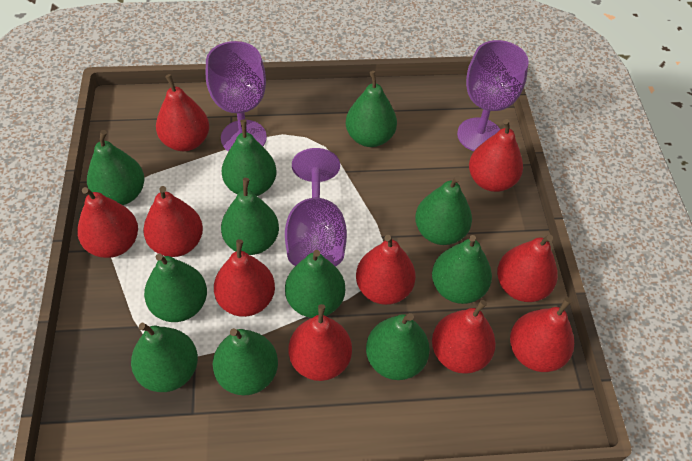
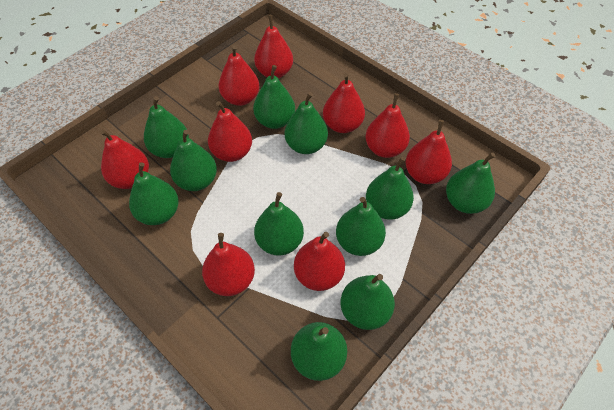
purple goblet: [206,41,267,152] [285,148,347,267] [457,40,529,151] = 3 -> none = 0
red pear: [77,187,138,258] [143,186,203,257] [156,74,209,151] [214,239,275,317] [289,304,352,381] [356,235,416,305] [432,300,496,374] [469,119,523,192] [497,235,558,302] [510,298,574,372] = 10 -> [100,129,149,189] [202,233,255,296] [208,101,252,162] [219,45,259,106] [254,15,293,78] [294,232,345,291] [323,73,365,133] [365,93,410,158] [406,120,452,184] = 9

